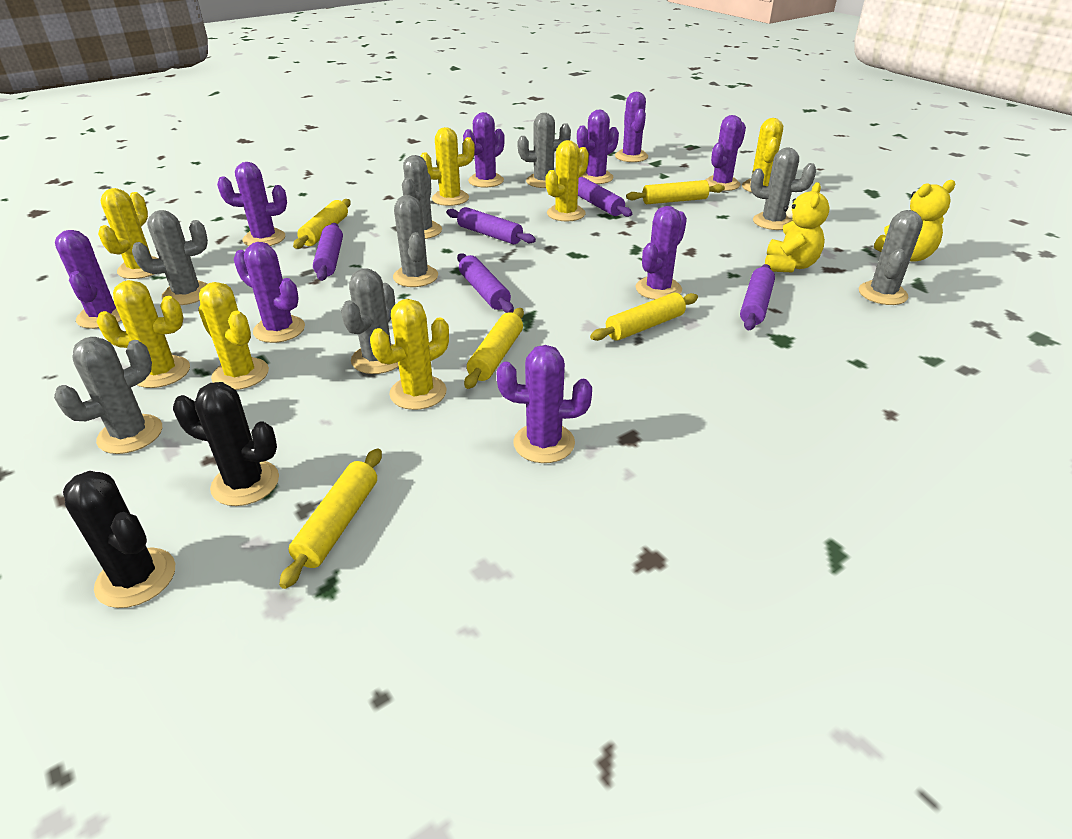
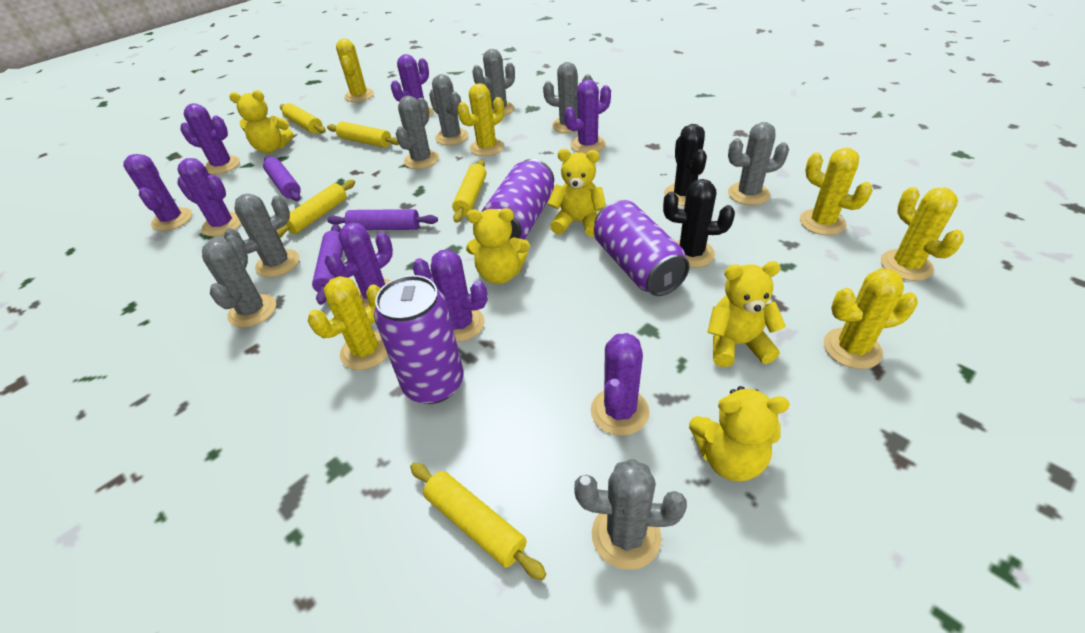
purple cactus: [55,230,122,329] [217,162,287,246] [234,242,305,343] [463,112,504,188] [497,345,592,463] [577,109,619,184] [615,92,648,162] [635,206,687,300] [705,115,746,191] = 9 -> [123,154,192,231] [177,158,241,237] [180,103,240,175] [325,222,393,308] [391,54,434,118] [412,249,488,342] [564,79,611,154] [591,333,649,436] = 8
purple can: none = 0 -> [374,275,464,404] [482,159,554,240] [594,200,690,296] = 3
purple rolling pin: [313,223,343,281] [446,207,536,244] [457,253,514,313] [578,177,632,217] [740,264,775,330] = 5 -> [263,156,301,201] [312,224,343,305] [327,209,438,230] = 3
yellow cactus: [97,280,190,388] [98,188,158,279] [198,282,269,390] [370,299,449,410] [420,127,475,206] [546,140,589,221] [742,118,783,192] = 7 -> [308,276,388,370] [336,38,374,102] [457,83,504,156] [800,148,873,235] [824,268,918,369] [881,187,964,281] = 6
yellow teddy bear: [765,182,830,272] [874,180,955,262] = 2 -> [229,90,294,153] [466,208,530,284] [547,149,606,237] [689,386,790,482] [708,261,786,367] = 5

